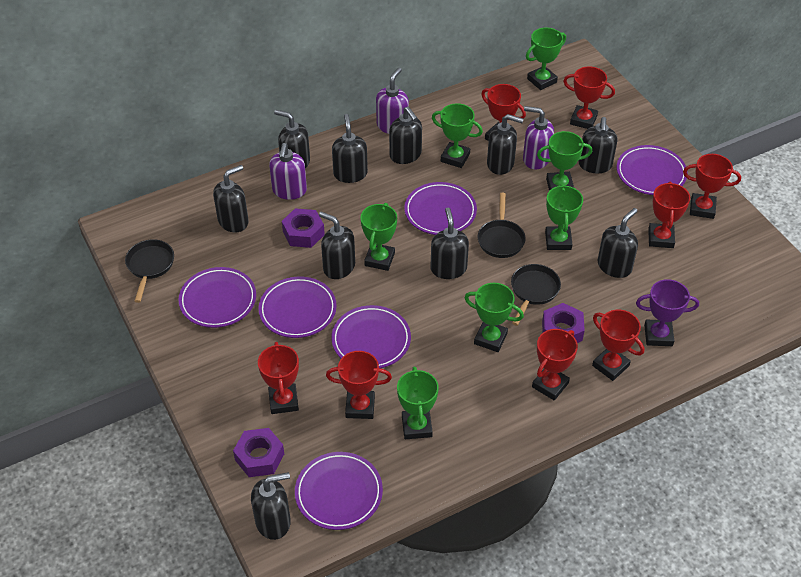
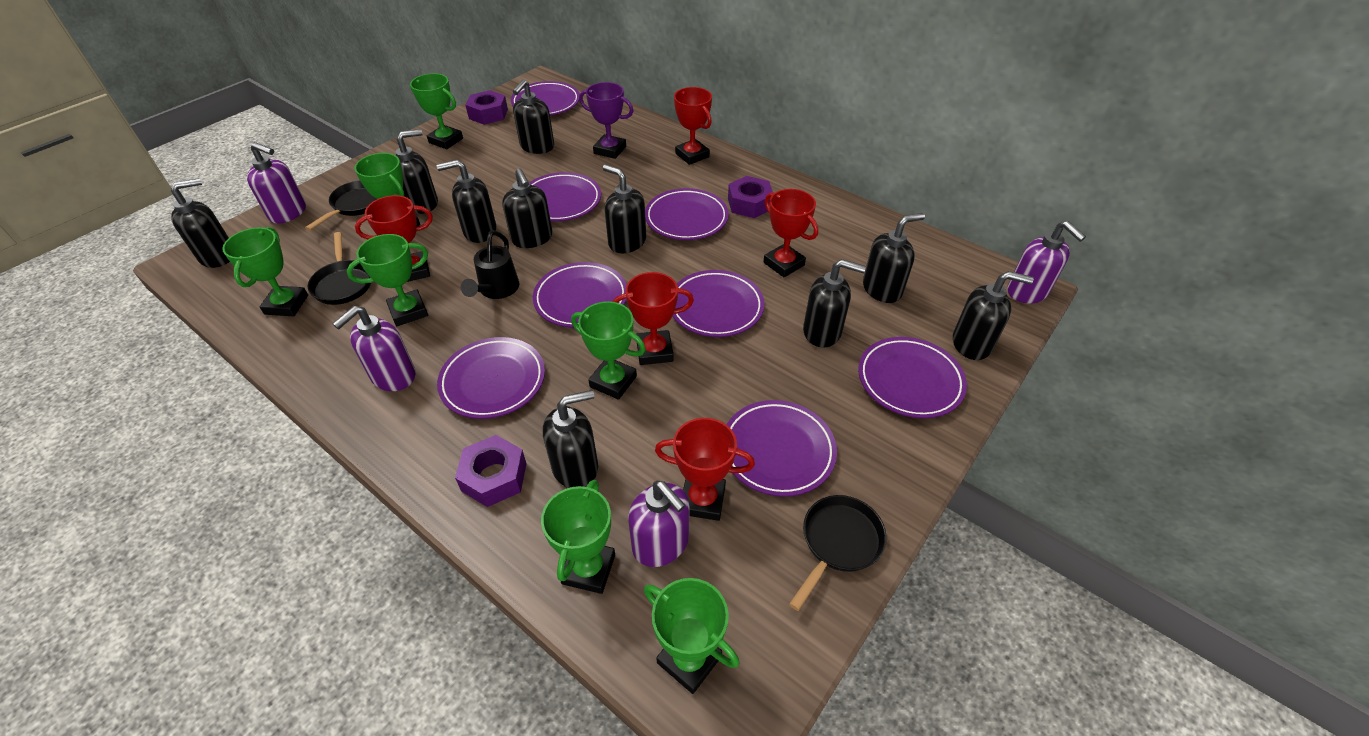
black watering can: none = 0 -> [461,230,519,299] = 1
purple plate: [178,267,256,328] [259,276,337,338] [295,452,383,530] [331,305,411,368] [404,182,477,235] [617,145,688,195] = 6 -> [437,337,545,419] [511,81,580,115] [529,172,601,221] [533,262,627,328] [645,188,729,240] [673,270,764,337] [726,400,837,497] [858,337,967,418] = 8
purple soap dispenser: [269,143,307,200] [376,68,409,134] [523,106,554,169] = 3 -> [247,142,306,224] [332,306,415,391] [628,481,690,567] [1007,221,1086,304] = 4
red trophy: [258,342,299,414] [326,351,392,419] [481,84,526,141] [532,329,578,400] [563,66,615,129] [592,310,644,381] [648,182,690,248] [683,154,741,219] = 8 -> [355,195,433,282] [612,272,694,365] [655,418,755,521] [674,87,712,165] [763,189,818,277] = 5

